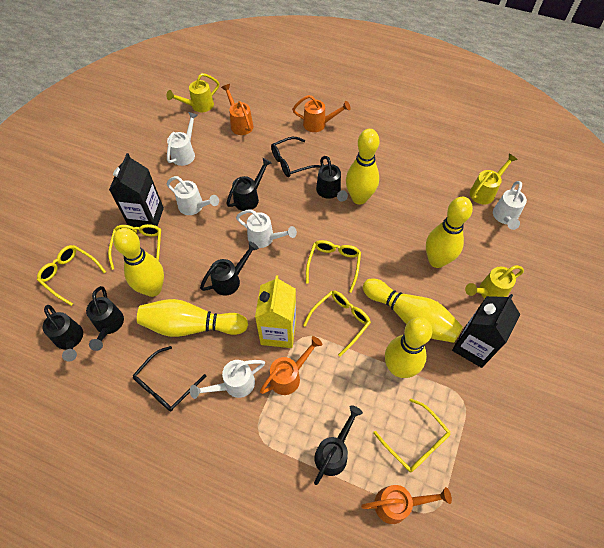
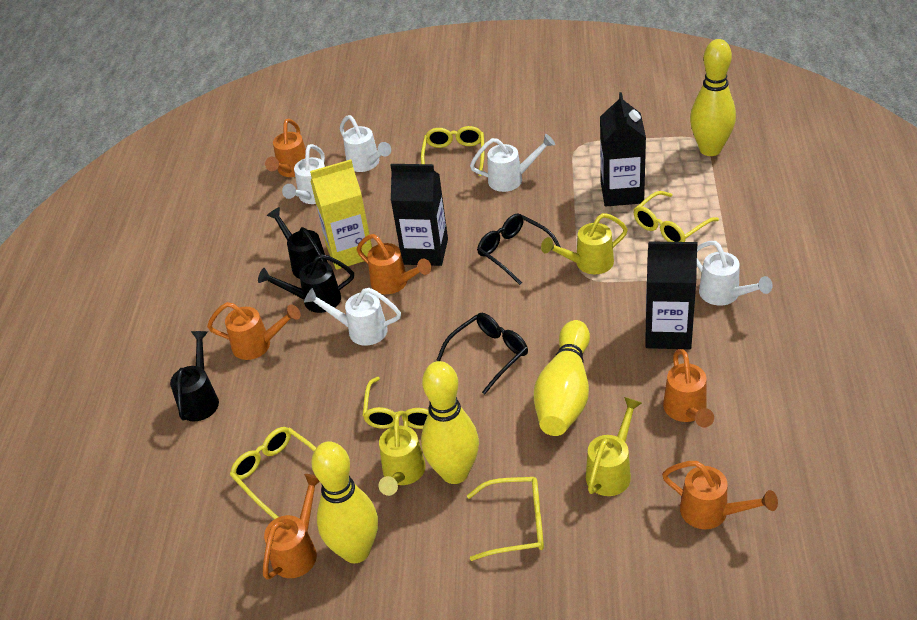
black carton: [109,153,164,227] [452,294,521,368] = 2 -> [390,164,448,266] [600,92,646,206] [645,241,697,349] = 3
black watering can: [43,305,83,362] [86,286,124,351] [200,241,259,296] [226,158,272,211] [314,405,363,485] [316,156,348,202] = 6 -> [170,331,219,421] [258,254,354,313] [267,207,328,279] = 3
orange watering can: [221,84,254,135] [260,336,322,395] [292,95,351,132] [361,485,452,524] = 4 -> [207,302,301,360] [263,474,320,580] [265,119,306,177] [357,234,431,294] [662,461,778,529] [663,349,714,427] = 6
yellow bowling pin: [113,228,164,297] [137,299,248,337] [346,129,379,205] [363,279,463,343] [385,317,432,378] [426,197,473,268] = 6 -> [311,441,378,563] [421,361,479,484] [534,320,590,436] [690,39,736,156] = 4

